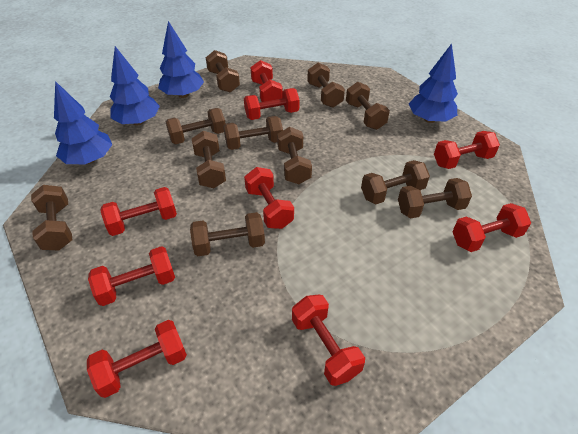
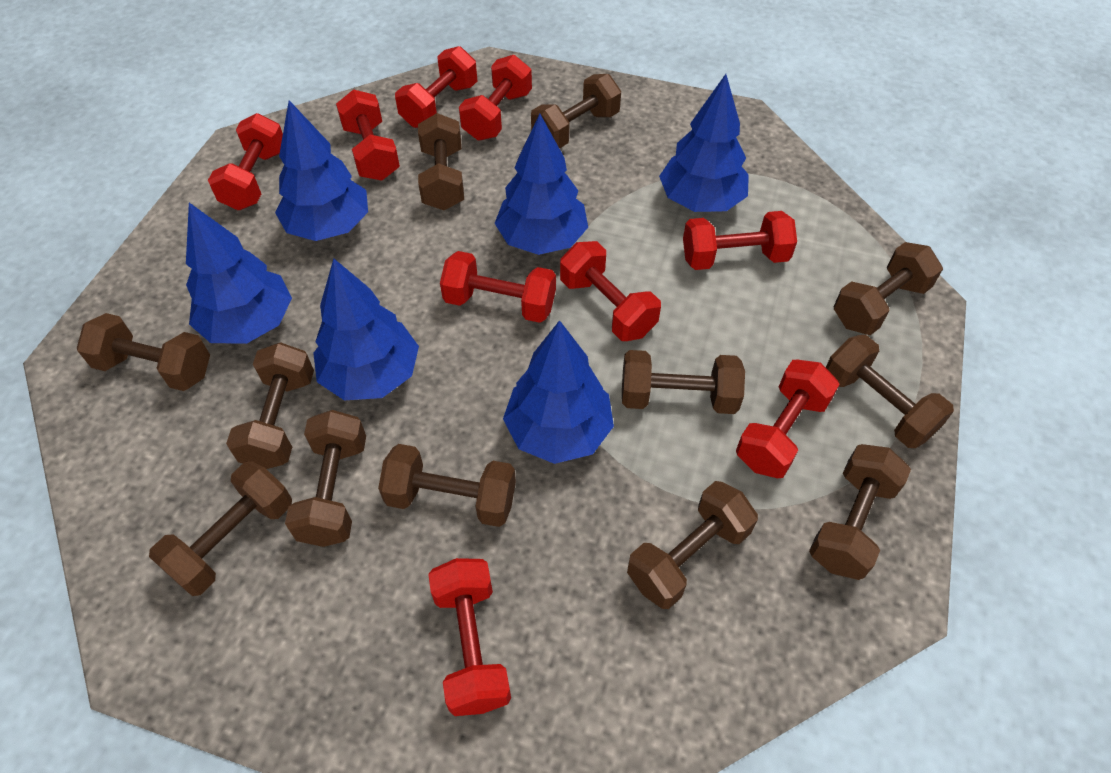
blue tree: [54,81,112,164] [110,46,160,126] [158,21,204,98] [409,44,458,123] = 4 -> [186,203,292,344] [275,100,368,241] [313,258,419,400] [494,114,588,255] [503,320,614,464] [659,74,749,212] = 6
brown dumbbell: [31,185,72,250] [166,108,226,144] [190,212,265,256] [192,131,226,188] [206,50,240,93] [223,116,283,150] [277,127,312,184] [307,63,345,108] [346,82,390,130] [361,160,430,204] [398,178,472,219] = 11 -> [77,313,210,391] [149,461,292,596] [226,342,314,469] [285,410,366,547] [378,444,516,527] [418,113,464,210] [531,74,621,149] [622,350,745,414] [627,481,758,609] [809,444,911,580] [826,335,954,448] [834,242,943,335] = 12

